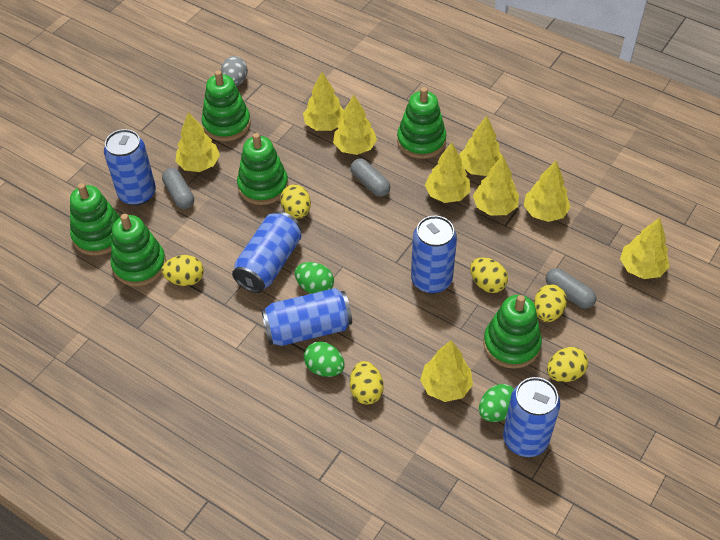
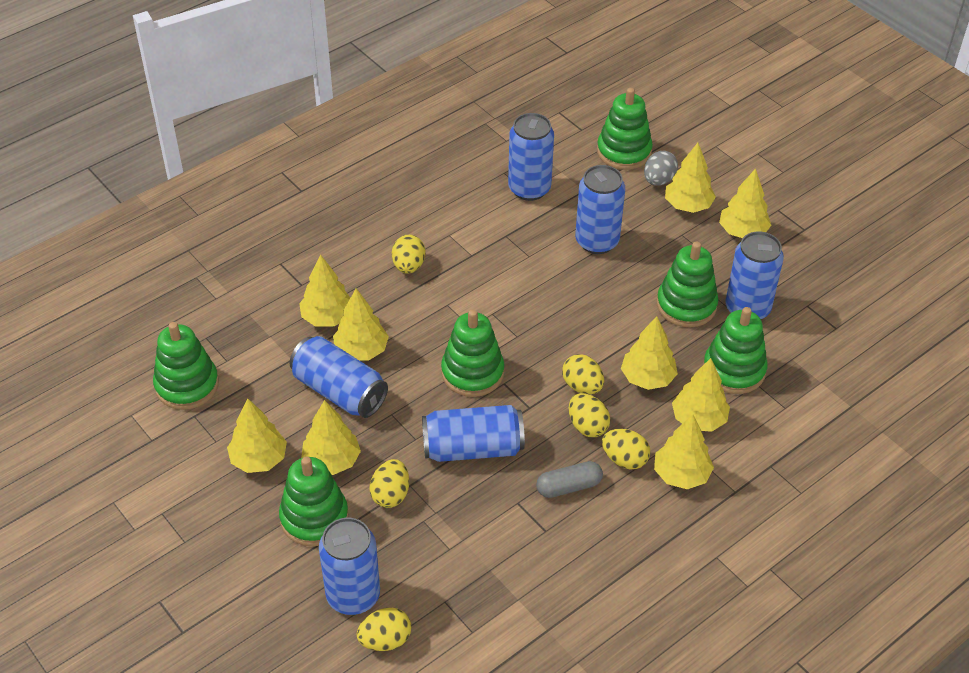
blue can: [104,129,156,206] [232,211,301,293] [261,288,352,346] [411,216,457,294] [503,377,560,457] = 5 -> [289,336,388,418] [319,518,380,615] [422,405,525,462] [508,113,554,201] [575,165,625,254] [725,232,784,319] = 6
green egg: [295,262,334,294] [304,341,345,377] [479,384,514,422] = 3 -> none = 0
grey capsule: [162,168,194,209] [350,158,391,197] [546,268,596,309] = 3 -> [536,461,603,498] = 1

